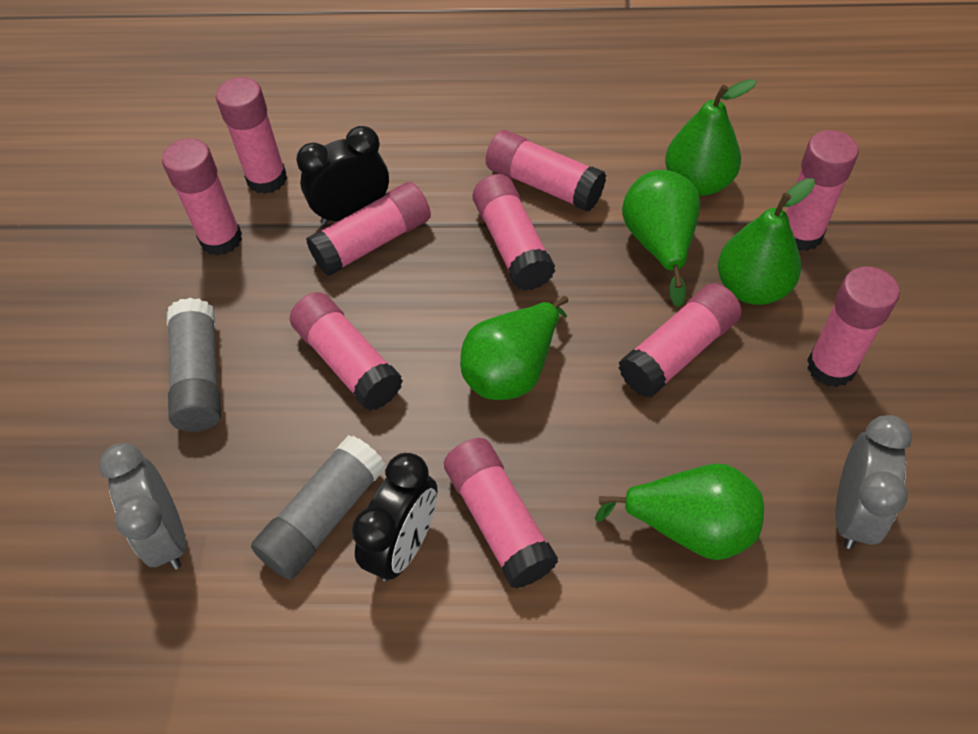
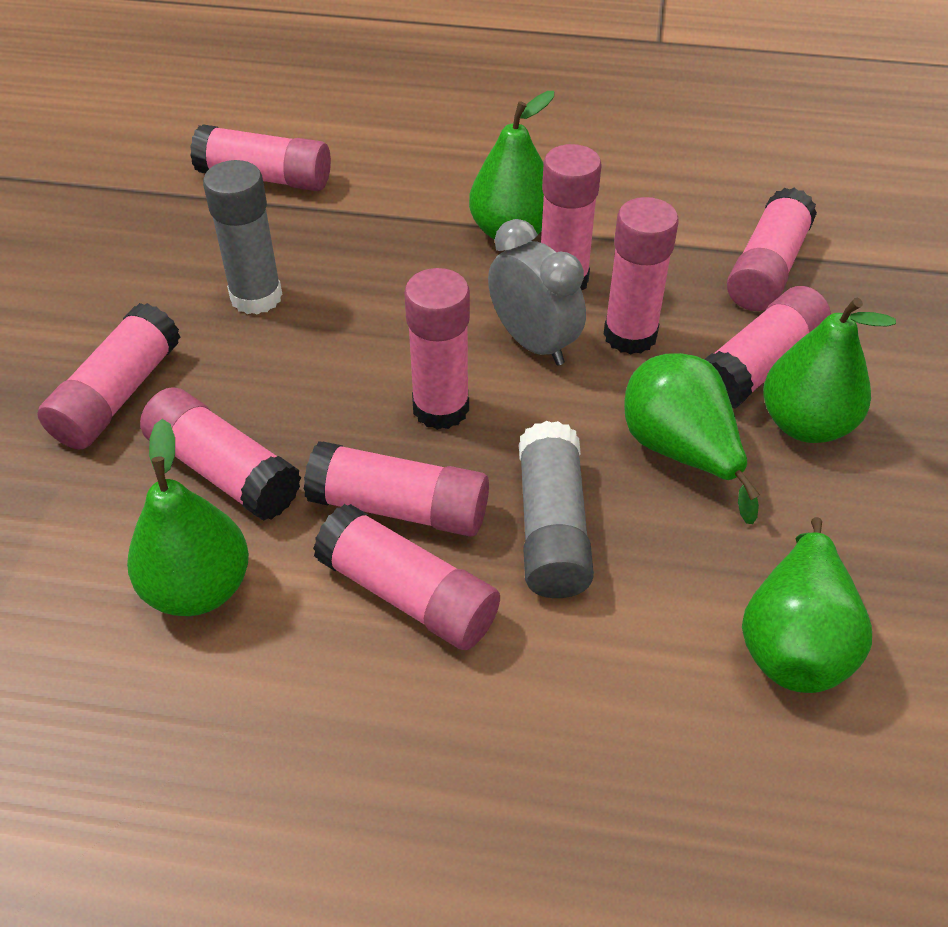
black clock: [296,126,389,225] [352,453,437,581] = 2 -> none = 0
grey clock: [99,443,186,569] [835,415,912,549] = 2 -> [488,219,586,366] = 1

